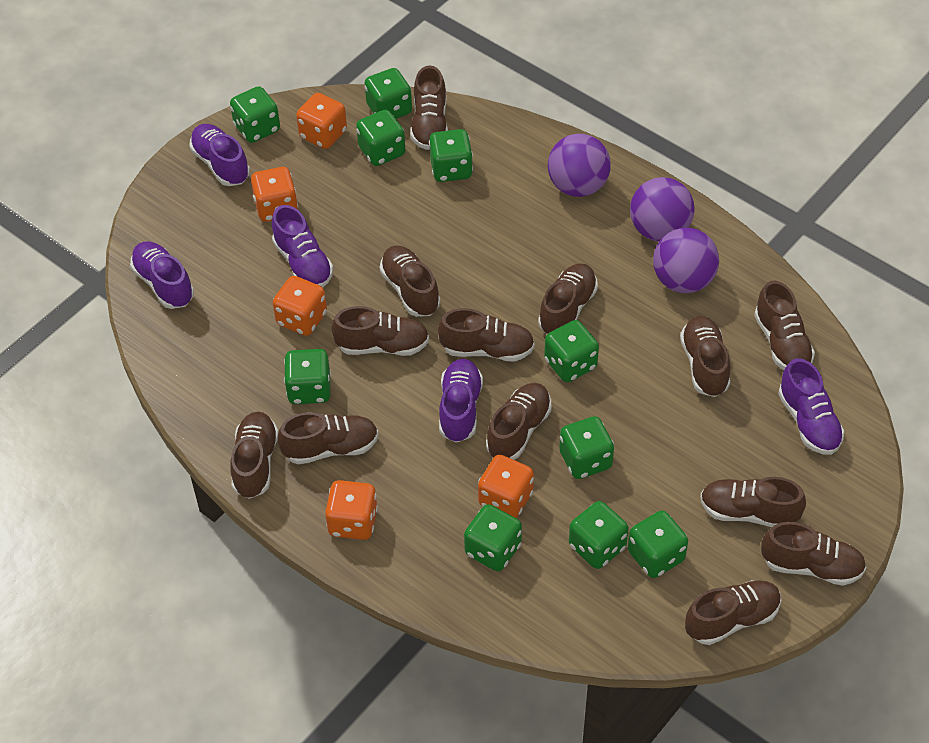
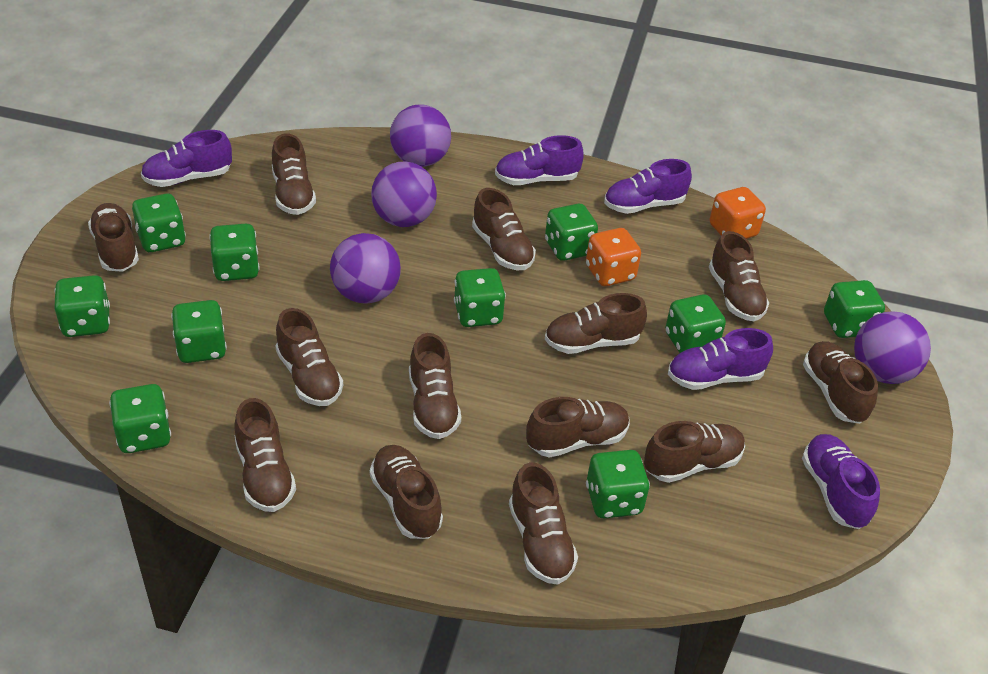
orange dice: [251,167,298,222] [273,276,327,336] [296,93,347,149] [325,480,378,540] [478,455,534,518] = 5 -> [586,228,641,286] [710,187,766,239] = 2
purple ball: [548,134,611,197] [630,177,695,241] [653,228,719,293] = 3 -> [330,233,401,304] [371,161,437,227] [390,104,451,167] [854,311,931,384] = 4

